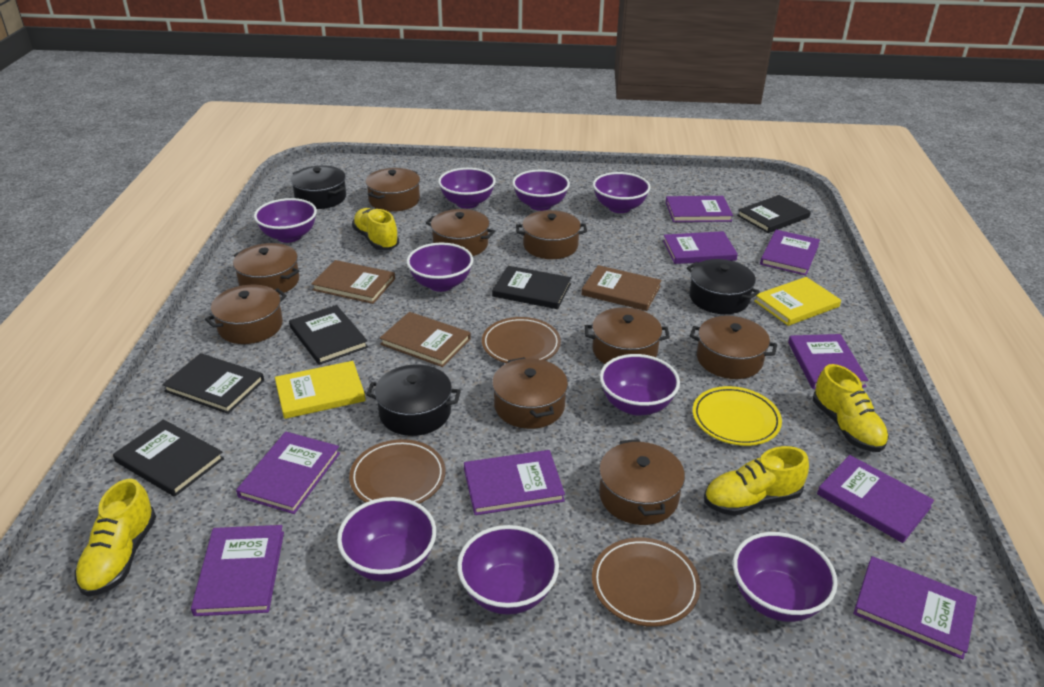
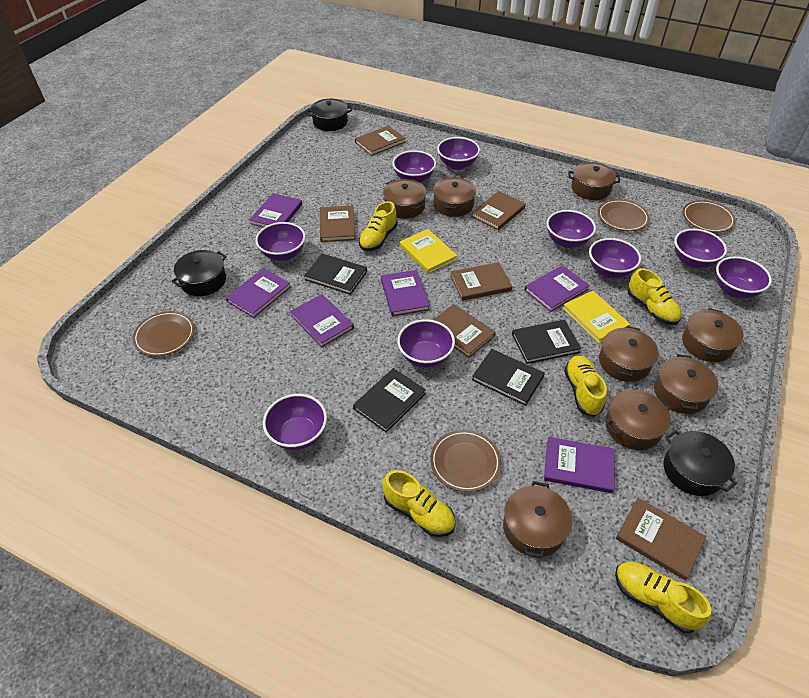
black book: [113,419,224,497] [162,353,264,414] [289,305,368,365] [492,266,571,309] [737,195,811,233] = 5 -> [304,253,367,295] [353,368,426,433] [472,349,545,406] [512,320,581,364] = 4
brown book: [312,260,395,304] [380,312,471,367] [581,265,661,311] = 3 -> [320,206,356,242] [355,125,405,156] [433,304,496,358] [450,262,512,301] [471,191,526,230] [616,498,706,580] = 6
brown plate: [349,439,445,503] [482,317,561,363] [592,537,700,627] = 3 -> [133,311,195,357] [430,430,501,492] [598,199,650,231] [682,200,736,232] = 4
brown pot: [205,285,287,344] [233,243,299,295] [366,168,420,212] [426,209,495,256] [492,357,568,429] [516,210,587,259] [585,308,670,364] [599,439,685,525] [690,316,777,379] = 9 -> [383,179,427,219] [433,177,476,217] [503,481,572,558] [568,162,620,200] [599,326,658,382] [605,390,671,450] [654,354,718,414] [682,308,744,362] = 8
purple book: [191,525,284,616] [236,432,340,514] [464,450,565,515] [663,231,738,264] [666,196,733,222] [760,230,820,276] [788,334,868,389] [817,455,934,543] [853,556,977,660] = 9 -> [225,268,291,318] [250,193,302,228] [290,294,354,347] [381,270,430,316] [524,265,590,312] [544,437,615,493] = 6
yellow plate: [693,386,782,446] = 1 -> none = 0
yellow shoe: [75,479,156,597] [352,208,399,250] [704,446,809,516] [813,364,889,452] = 4 -> [359,201,398,251] [383,470,456,537] [564,355,607,417] [615,562,712,633] [627,268,681,325] = 5

